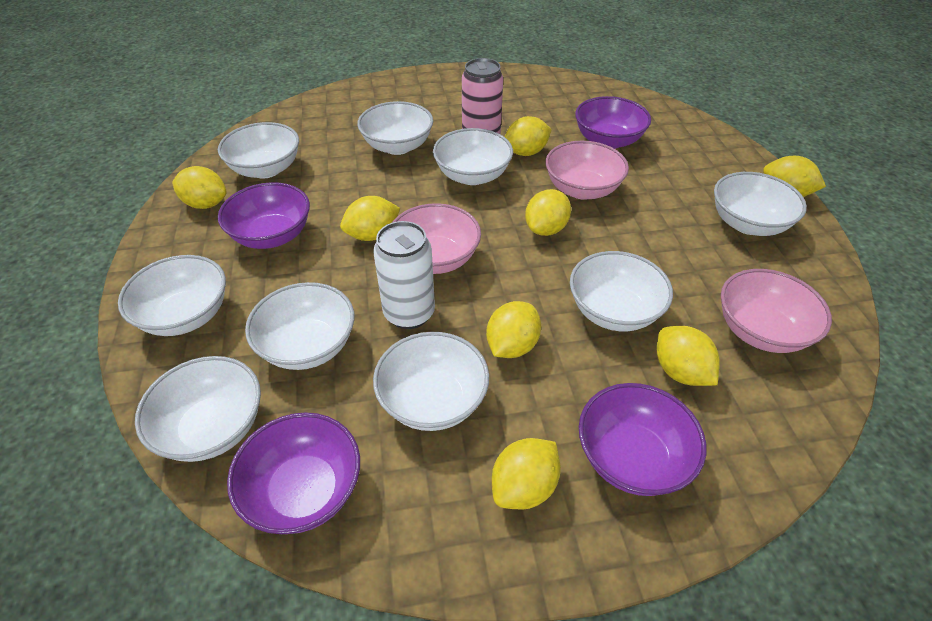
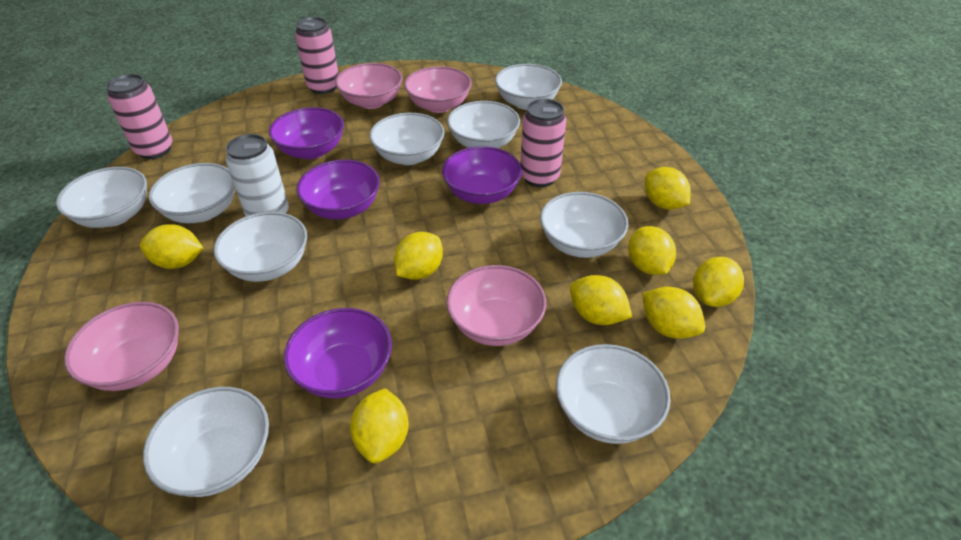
pink bowl: [392,203,481,274] [546,141,629,200] [721,269,832,353] = 3 -> [64,302,179,391] [335,63,402,109] [404,66,472,113] [446,265,546,346] = 4
pink can: [462,58,503,134] = 1 -> [106,74,172,159] [295,17,339,94] [520,99,566,187] = 3

